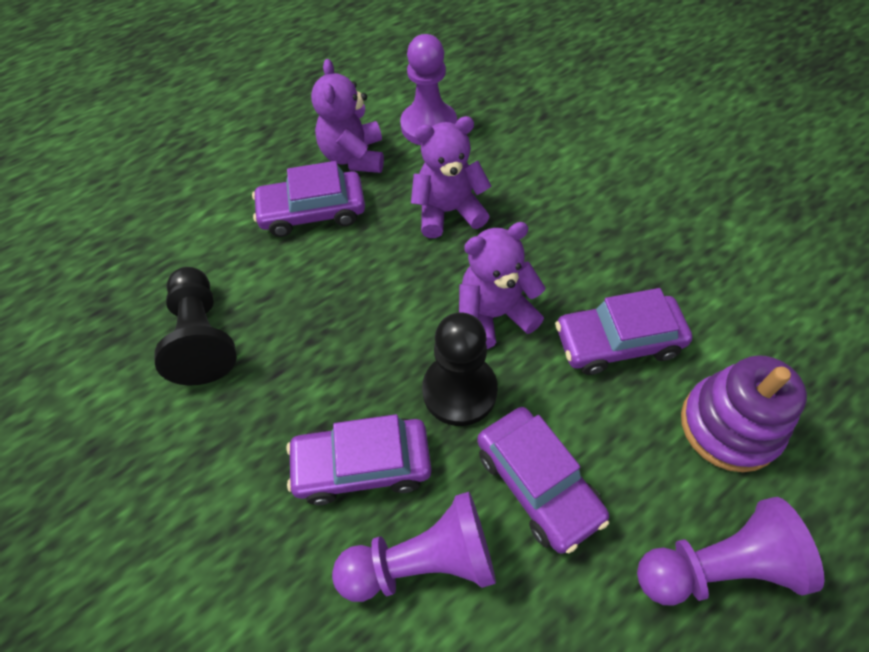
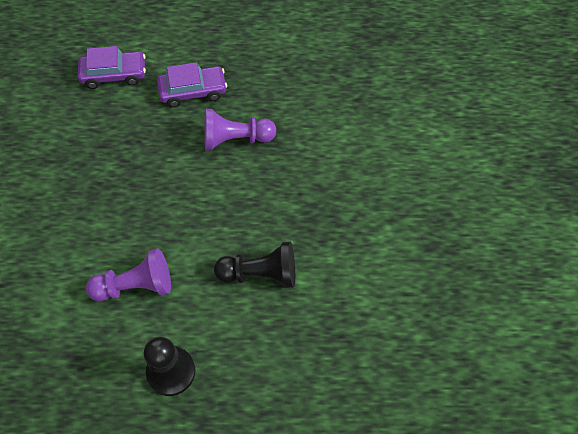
purple car: [252,161,365,237] [286,414,432,505] [477,407,609,554] [555,288,692,375] = 4 -> [78,46,146,89] [157,62,227,107] = 2
purple pawn: [332,492,496,602] [400,34,457,145] [637,497,824,606] = 3 -> [86,249,171,301] [204,109,276,151] = 2
purple stacking toy: [681,355,807,472] = 1 -> none = 0
purple teddy bear: [311,59,384,173] [411,116,491,238] [459,222,545,349] = 3 -> none = 0

